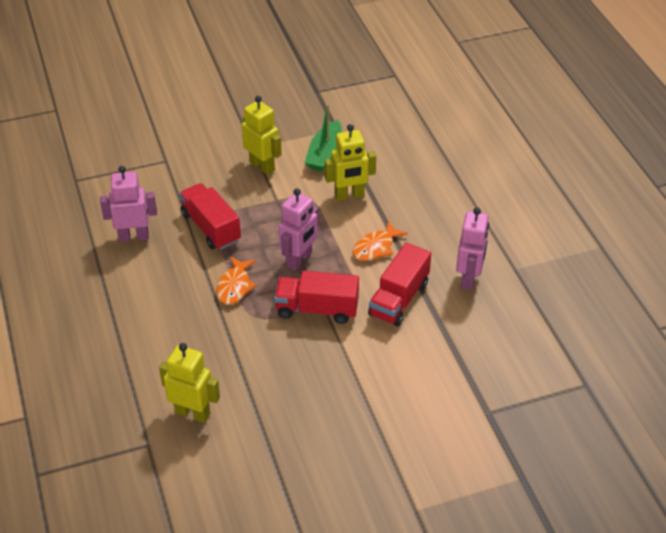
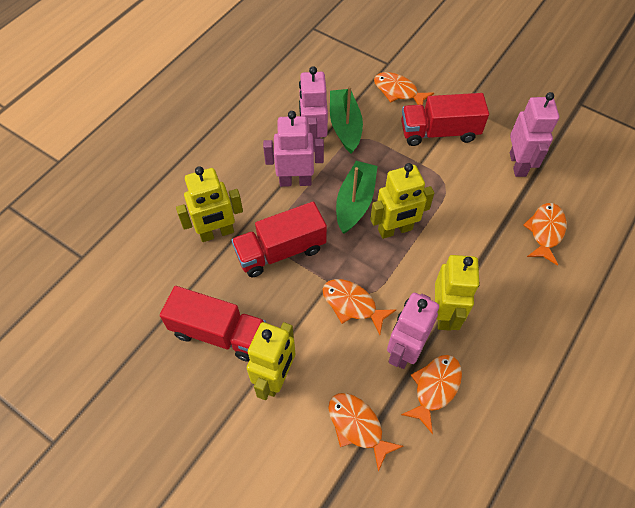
green boat: [305,104,342,172] = 1 -> [330,86,363,154] [336,161,378,234] = 2
orange fish: [216,256,257,305] [352,220,408,261] = 2 -> [322,279,396,335] [328,393,404,472] [374,72,434,105] [401,355,462,434] [523,203,567,266] = 5
pink robot: [100,166,157,242] [279,188,319,271] [456,208,489,290] = 3 -> [263,111,324,187] [299,66,328,152] [387,293,439,369] [510,92,559,177] = 4
yellow robot: [159,343,220,423] [242,96,282,175] [325,124,376,201] = 3 -> [176,166,243,242] [247,322,295,400] [370,163,434,239] [435,255,480,331] = 4

